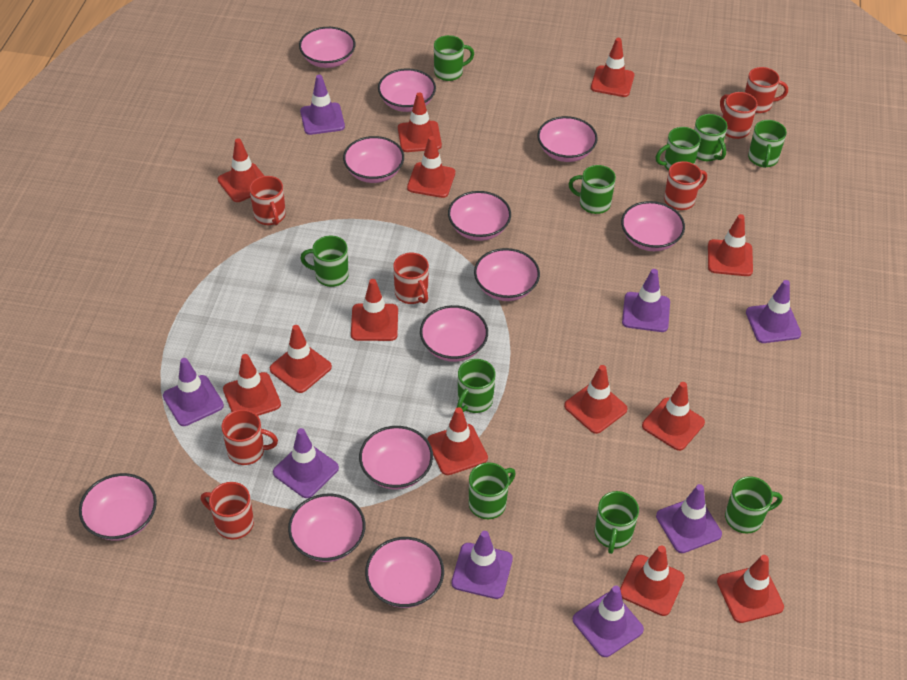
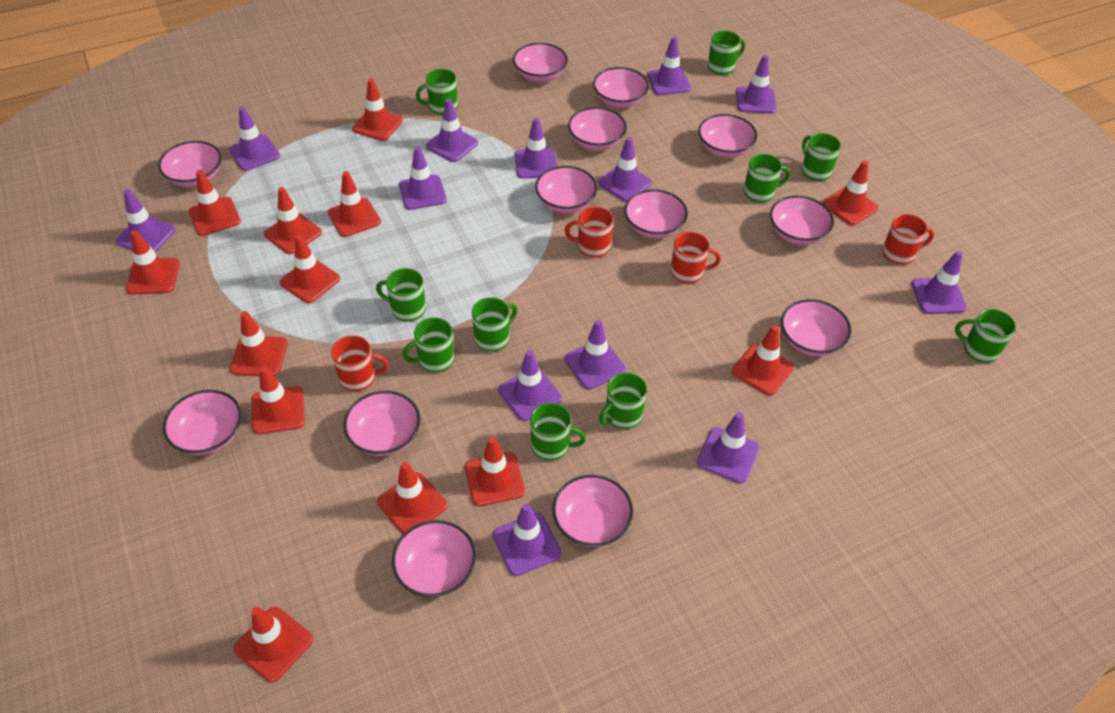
pink bowl: [79,473,157,541] [288,494,366,562] [299,27,356,68] [343,136,404,183] [359,426,433,489] [365,537,444,608] [378,68,436,112] [420,305,488,362] [448,191,511,241] [474,248,540,301] [537,116,598,162] [621,201,685,251] = 12 -> [158,141,222,187] [163,390,242,455] [344,391,420,456] [392,520,476,597] [513,43,568,82] [535,166,597,213] [552,475,633,547] [568,107,627,150] [593,67,649,108] [624,189,688,238] [698,114,757,157] [770,196,834,245] [781,299,851,356] = 13
purple traffic cone: [163,358,224,426] [273,428,339,498] [300,75,345,135] [451,531,513,599] [573,586,644,657] [622,269,670,332] [656,484,722,553] [746,280,801,343] = 8 -> [116,189,176,252] [229,107,280,171] [399,146,447,210] [426,98,478,162] [493,503,561,576] [498,350,562,421] [515,118,557,179] [564,320,626,389] [598,137,652,202] [647,36,691,95] [697,412,760,483] [736,55,777,114] [911,251,967,314] = 13
red mug: [201,482,254,539] [221,409,278,465] [249,176,286,225] [393,253,429,304] [664,161,707,210] [720,92,757,139] [745,67,788,113] = 7 -> [331,335,389,391] [565,207,613,257] [671,232,721,283] [882,214,934,265] = 4

